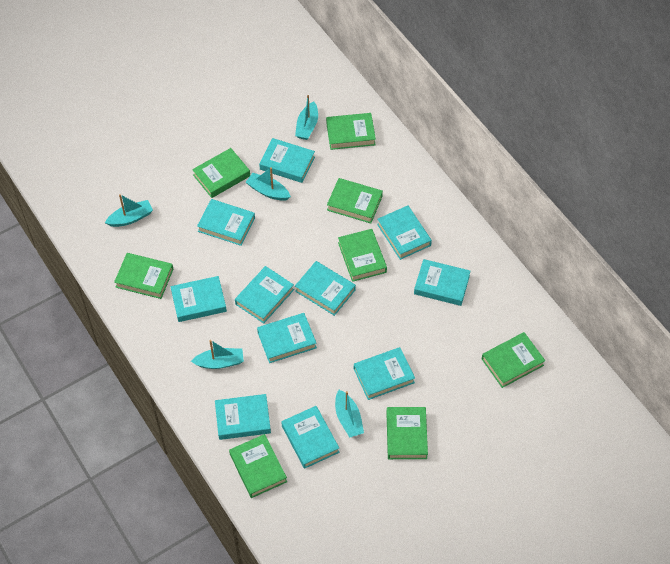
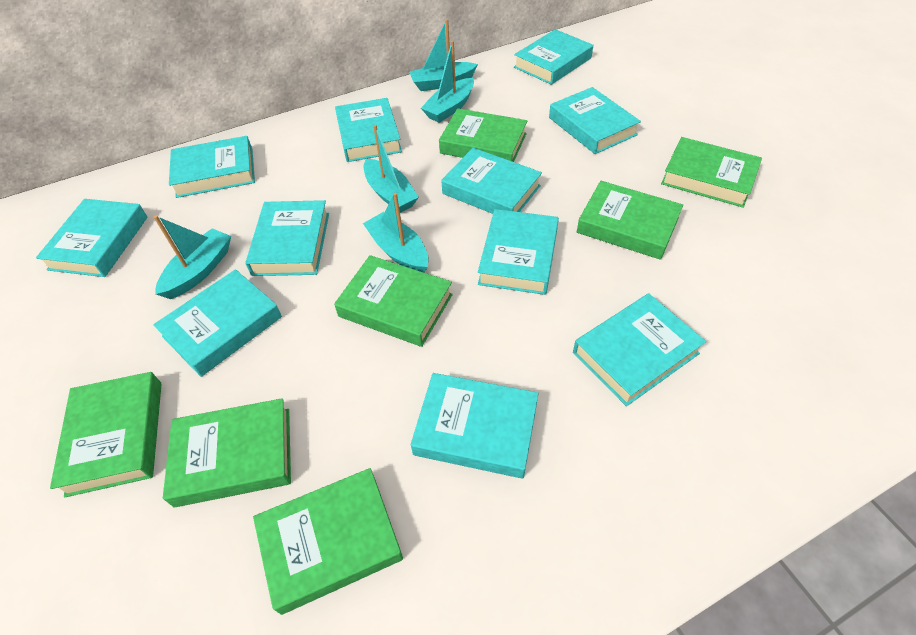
green book: [114,253,173,299] [192,148,250,198] [229,434,287,498] [326,113,376,150] [327,178,383,223] [338,229,387,282] [386,407,428,459] [482,332,545,388] = 8 -> [50,372,162,497] [163,398,291,507] [253,468,403,615] [334,255,453,347] [439,108,527,162] [577,181,683,260] [661,137,762,208] = 7

